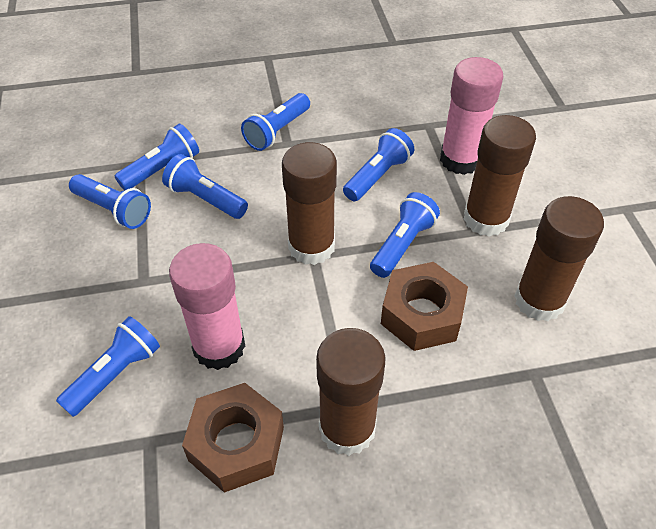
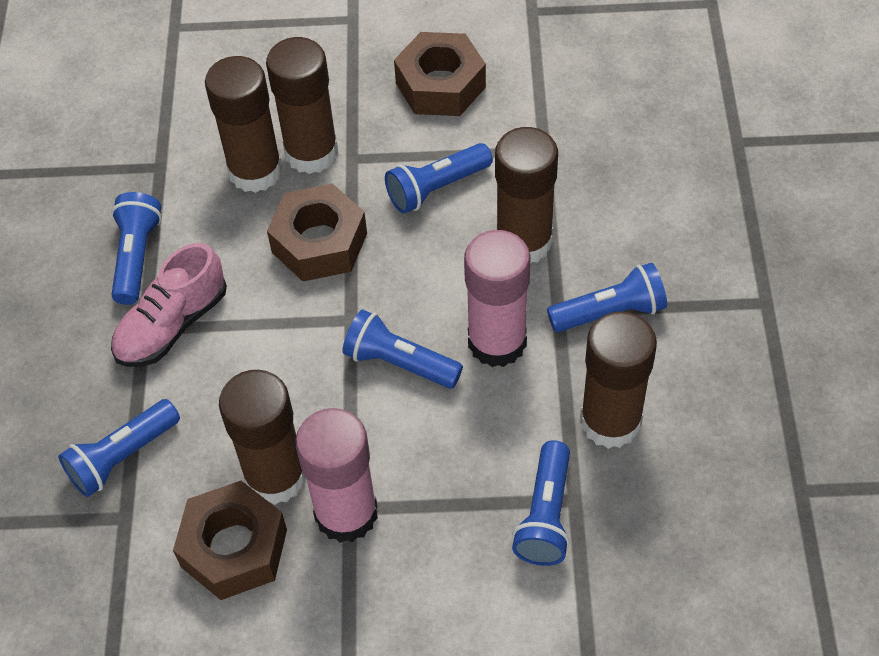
blue flashlight: [56,316,160,417] [69,174,151,229] [115,124,199,191] [162,154,248,219] [241,93,310,151] [343,128,414,201] [370,192,440,278] = 7 -> [58,399,180,497] [111,192,162,305] [342,310,463,389] [385,143,493,214] [512,440,570,566] [547,263,667,332] = 6
brown glue stick: [282,142,337,265] [316,328,386,456] [463,115,536,237] [514,196,604,321] = 4 -> [205,56,283,193] [219,370,306,505] [266,37,339,174] [495,127,558,263] [580,311,657,449] = 5
brown nut: [182,383,284,493] [381,262,468,351] = 2 -> [173,481,287,600] [267,184,367,281] [394,32,486,116] = 3
pink shoe: none = 0 -> [111,243,227,367] = 1

